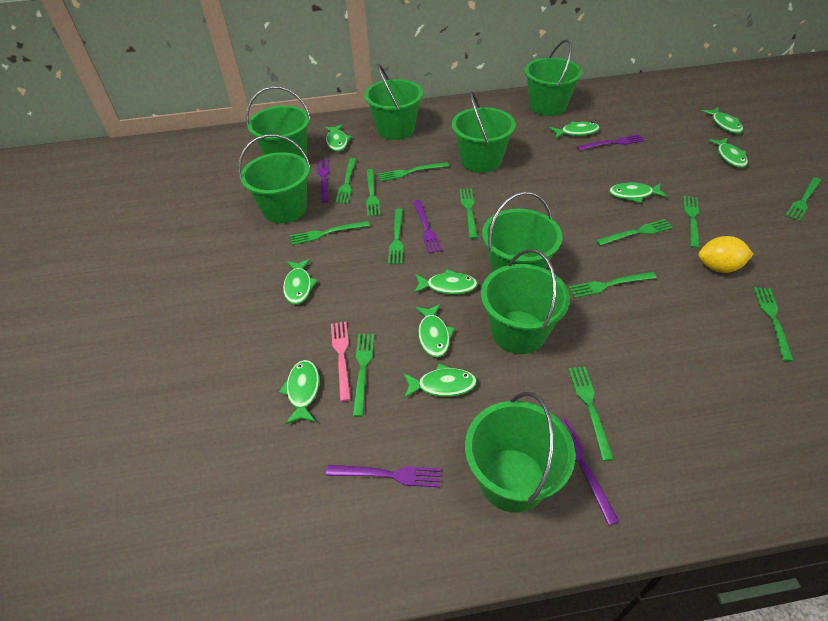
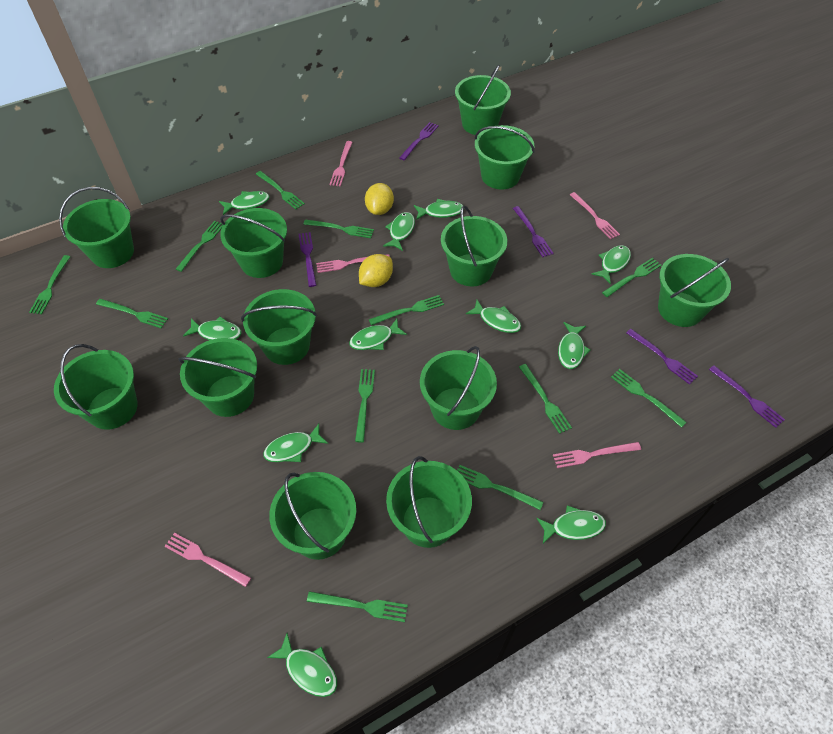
green bucket: [238,134,311,223] [246,86,311,160] [364,64,423,140] [452,91,516,173] [465,392,576,513] [481,249,570,354] [482,191,563,272] [525,40,582,116] = 8 -> [54,344,138,430] [59,187,134,268] [178,338,257,417] [220,208,287,278] [241,289,317,365] [269,472,356,560] [386,456,472,548] [420,346,497,430] [441,206,507,287] [455,65,511,135] [475,125,535,189] [658,254,731,327] = 12
green fish: [279,360,320,424] [283,259,318,305] [324,124,352,151] [403,364,477,399] [414,269,478,295] [415,304,455,358] [550,121,600,138] [609,183,667,203] [701,108,743,133] [708,138,748,168] = 10 -> [183,317,241,340] [219,191,270,215] [263,424,328,462] [267,633,337,697] [349,319,407,350] [383,212,415,251] [414,199,463,220] [466,300,521,333] [536,505,606,543] [558,322,591,369] [592,245,631,284] = 11
green fork: [290,221,370,245] [335,158,356,204] [353,334,374,417] [366,169,380,217] [378,162,449,181] [388,209,403,264] [459,188,478,239] [568,272,657,298] [569,367,614,461] [596,219,673,245] [683,196,700,248] [754,287,794,362] [785,177,821,221] = 13 -> [29,255,71,314] [96,299,168,328] [176,221,223,272] [256,171,305,209] [303,219,374,238] [307,591,408,622] [355,369,375,442] [369,295,444,325] [457,465,543,510] [519,364,572,434] [602,258,661,297] [611,369,687,428] = 12
pink fork: [331,322,351,402] = 1 -> [165,533,251,587] [316,254,390,273] [329,141,353,186] [553,442,641,468] [570,192,620,240] = 5
yellow lemon: [698,236,754,273] = 1 -> [359,254,393,287] [365,183,394,215] = 2

